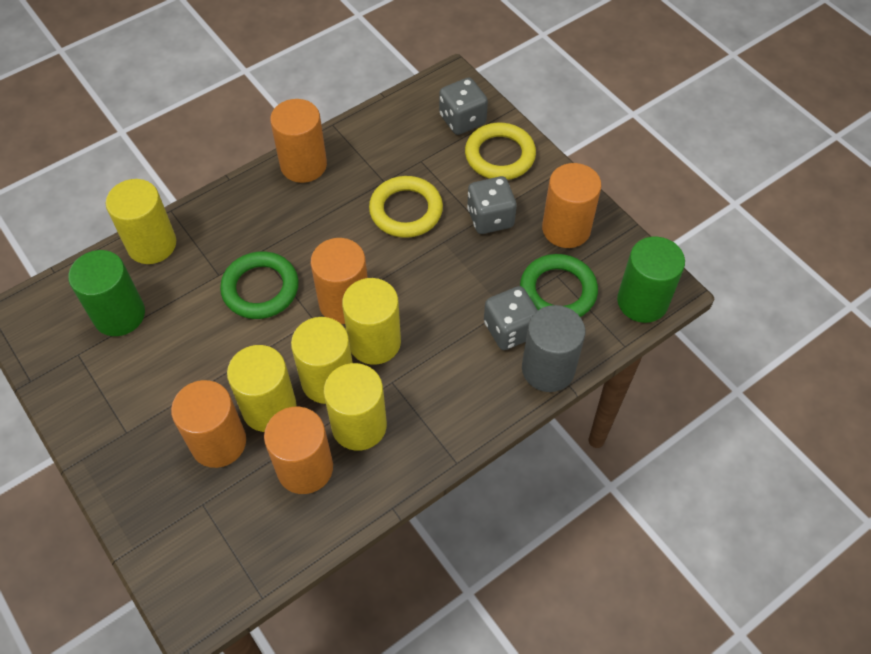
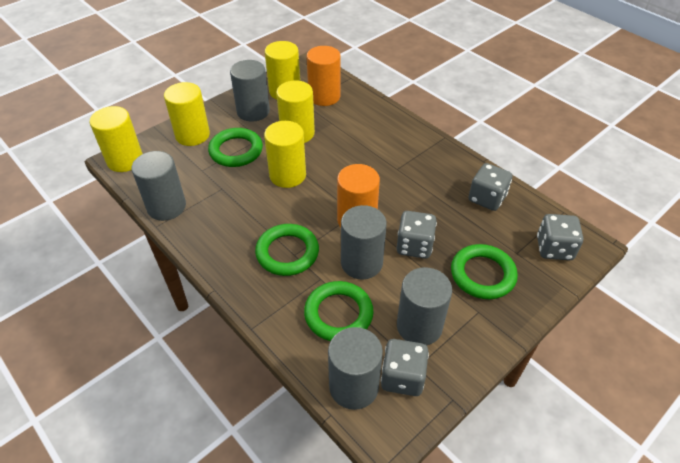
green cylinder: [68,250,145,336] [617,236,685,323] = 2 -> none = 0
green ring: [220,251,299,319] [520,254,598,317] = 2 -> [208,128,263,167] [255,224,319,276] [304,281,374,341] [451,244,518,299] = 4
grey cylinder: [522,305,586,392] = 1 -> [132,151,186,221] [230,60,270,122] [328,327,383,410] [341,205,387,279] [397,267,452,345] = 5
grey dice: [439,78,488,135] [467,176,517,234] [484,286,538,350] = 3 -> [381,339,429,396] [397,211,437,258] [468,163,512,211] [537,214,583,260] = 4
orange cylinder: [171,380,246,468] [264,407,333,494] [270,99,327,183] [311,238,368,324] [542,163,602,248] = 5 -> [307,46,340,106] [337,164,380,227] = 2
yellow ring: [369,176,443,238] [465,123,536,180] = 2 -> none = 0

